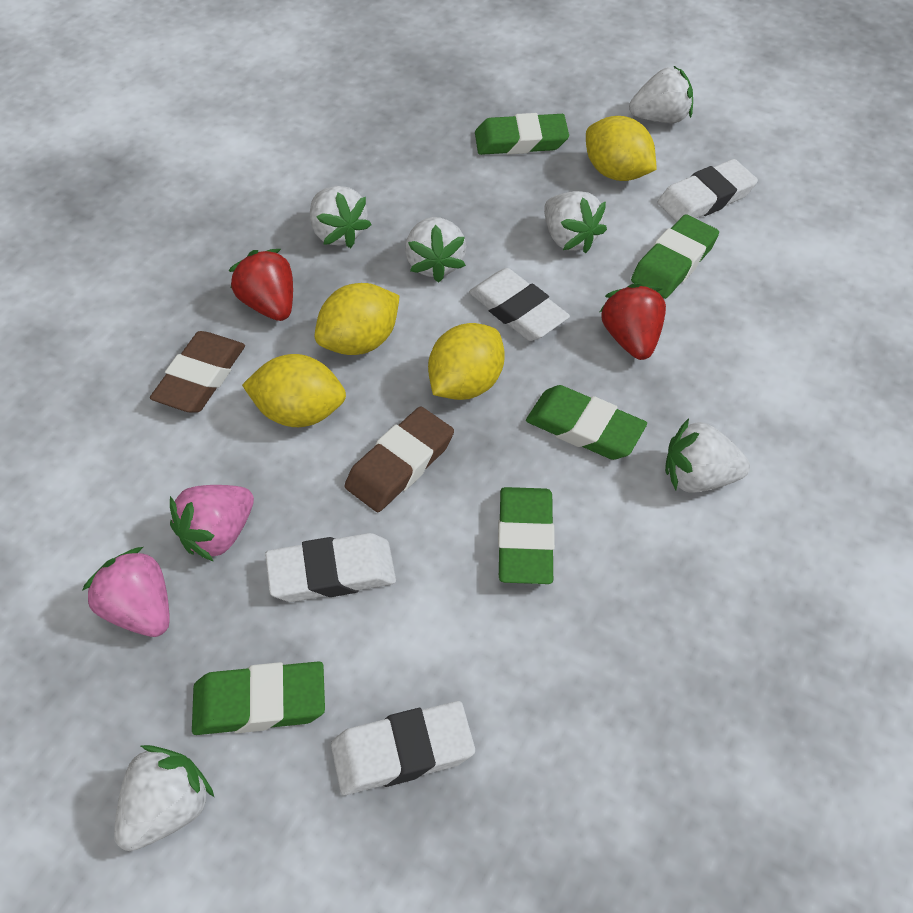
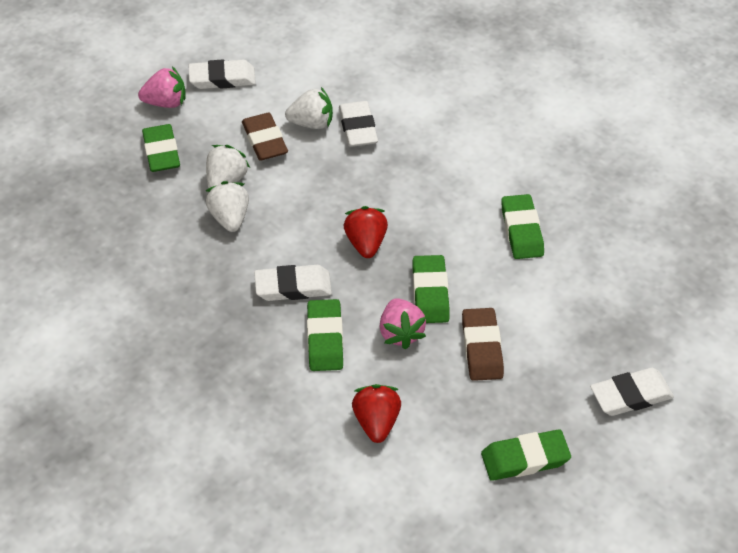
white strawberry: [114,745,215,851] [310,186,372,248] [405,217,466,283] [544,191,607,253] [629,66,693,123] [665,418,750,493] = 6 -> [206,145,250,188] [206,181,249,232] [285,87,333,129] = 3
yellow lemon: [242,354,346,427] [314,283,400,355] [428,323,505,400] [586,116,657,181] = 4 -> none = 0

